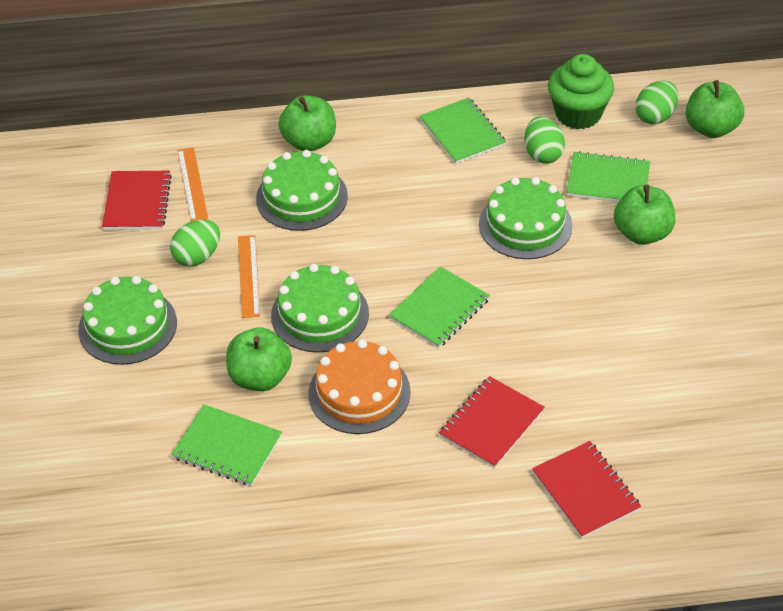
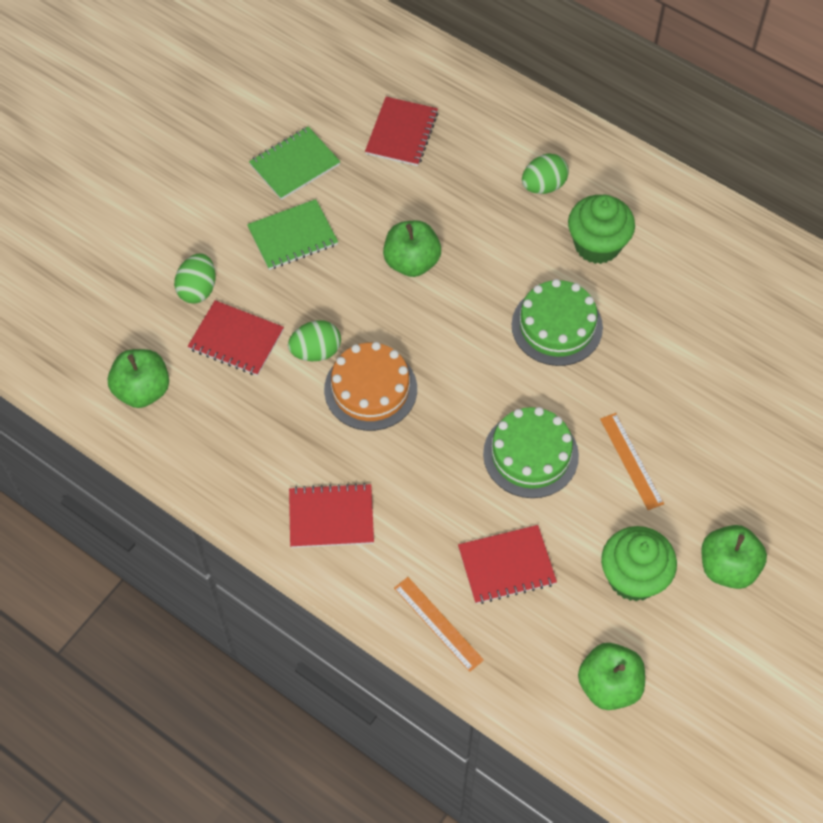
green cake: [78,276,177,365] [256,150,348,231] [271,264,369,353] [479,177,573,259] = 4 -> [483,407,579,498] [512,279,603,366] = 2
green cupcake: [548,54,614,129] = 1 -> [568,195,635,264] [601,526,677,602] = 2
green notebook: [172,404,282,486] [389,266,490,348] [420,97,506,164] [566,151,650,202] = 4 -> [247,199,338,270] [249,126,341,200] = 2
red notebook: [102,171,172,230] [439,376,545,468] [532,441,641,538] = 3 -> [187,300,284,376] [289,483,374,548] [365,97,438,166] [458,525,557,604] = 4

